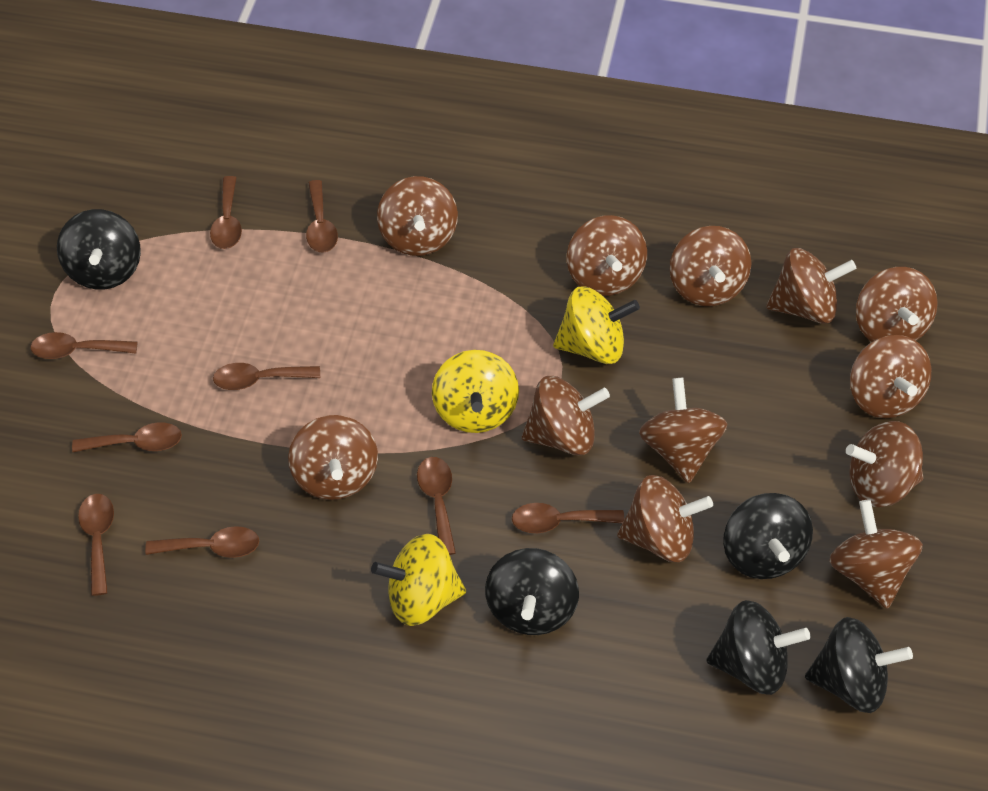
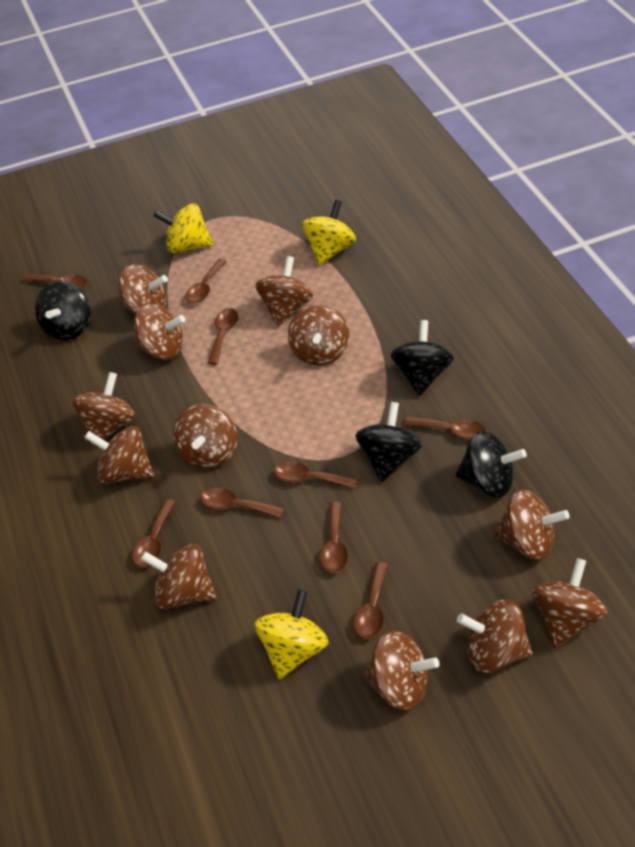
black spinning top: [57,209,141,290] [485,548,579,635] [706,600,810,695] [723,493,813,579] [805,617,913,713] = 5 -> [35,281,91,340] [355,402,422,482] [391,320,454,396] [456,431,527,498] = 4

